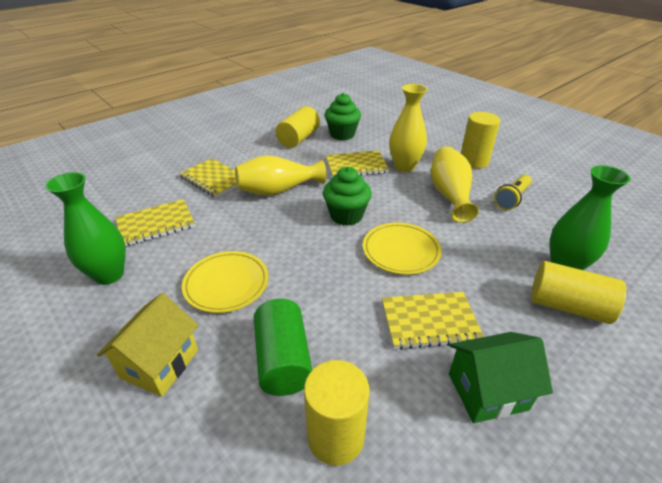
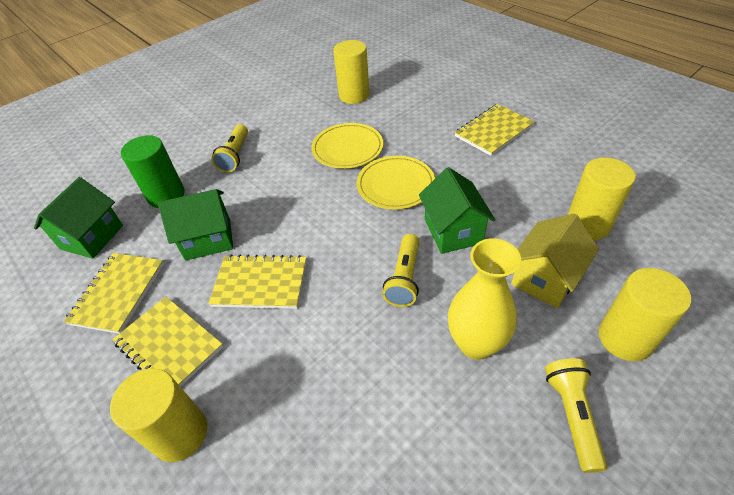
green cupcake: [323,167,372,226] [325,93,361,140] = 2 -> none = 0
green house: [449,332,553,423] = 1 -> [34,177,123,259] [158,189,233,261] [419,167,496,254] = 3
green vase: [45,172,126,285] [550,166,630,270] = 2 -> none = 0
yellow flashlight: [494,174,532,210] = 1 -> [211,124,248,173] [383,234,419,307] [545,358,607,473] = 3
yellow vase: [235,155,326,196] [389,84,427,172] [431,146,479,223] = 3 -> [448,238,521,360] = 1

